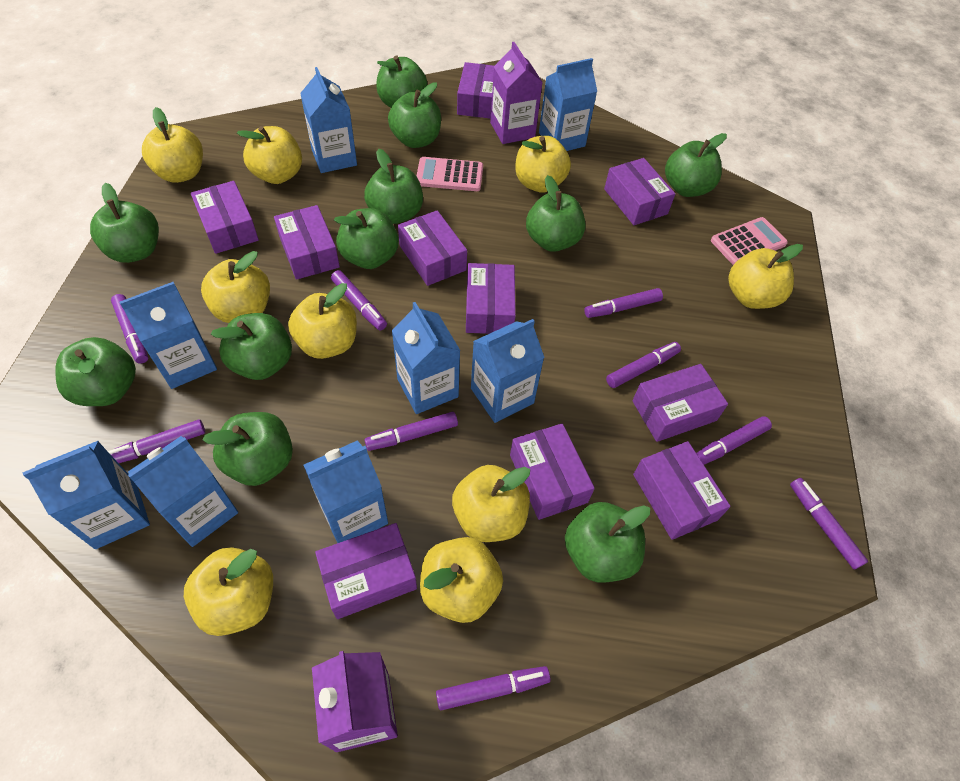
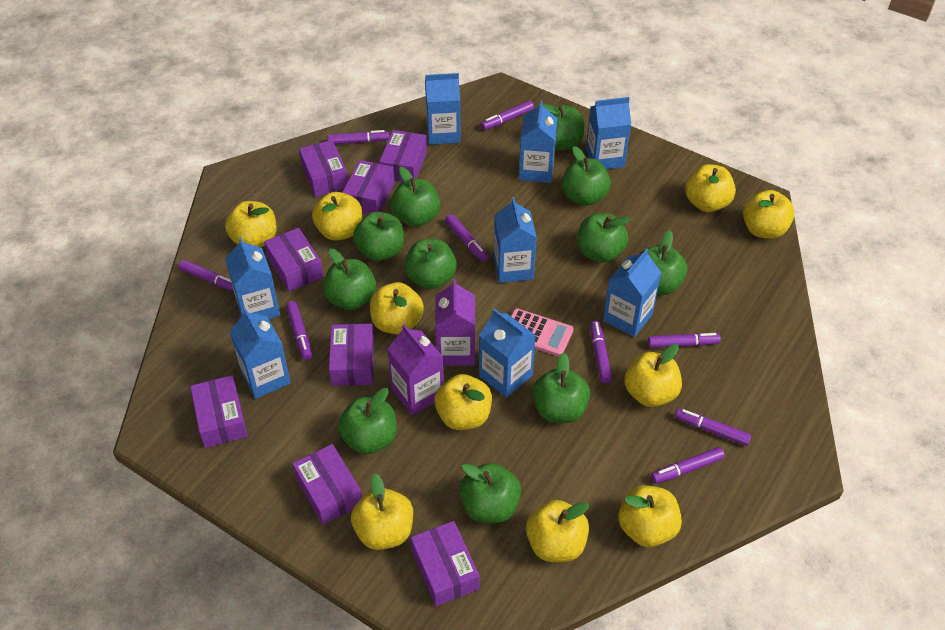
pink calculator: [417,157,483,191] [711,217,788,265] = 2 -> [511,309,574,356] = 1
purple box: [191,181,259,254] [274,205,340,280] [315,523,417,619] [398,210,467,286] [457,62,494,119] [466,263,516,334] [510,424,595,520] [604,158,675,225] [632,364,728,442] [633,441,731,540] = 10 -> [190,375,248,448] [264,228,323,292] [292,444,362,525] [299,140,348,197] [329,324,374,386] [342,160,394,215] [379,130,427,182] [411,521,479,606] = 8
yellow apple: [142,107,203,183] [184,547,273,636] [201,251,270,323] [237,126,302,184] [288,283,357,359] [420,537,503,623] [452,465,530,542] [515,136,571,193] [728,244,803,309] = 9 -> [225,201,277,248] [312,192,362,241] [351,474,413,550] [370,282,424,334] [434,374,492,430] [526,500,589,562] [618,485,682,547] [624,344,682,407] [685,164,736,212] [743,190,795,239] = 10

